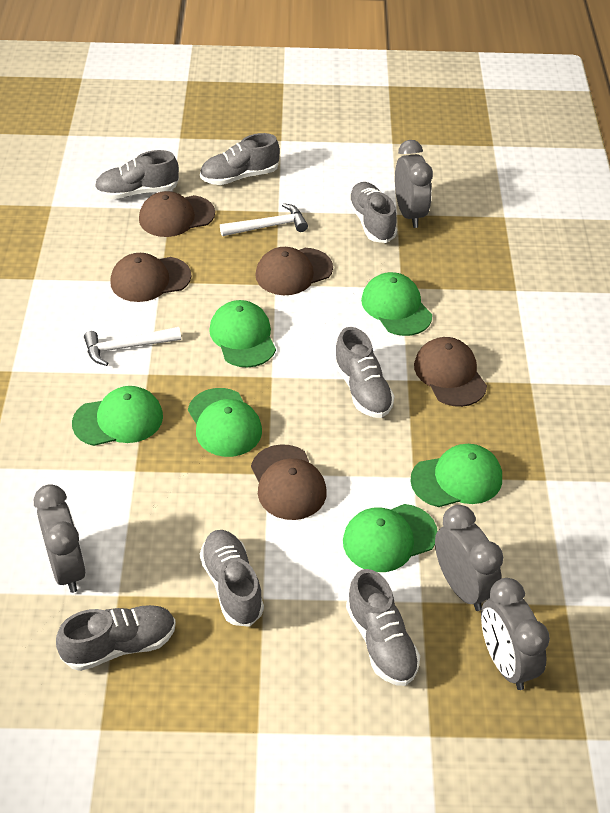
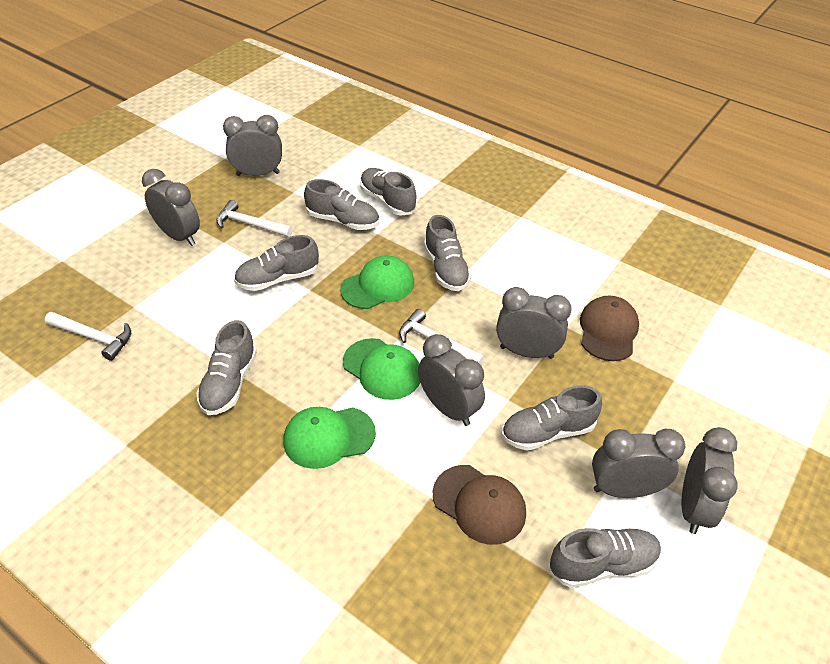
brown cap: [110,253,191,302] [139,191,215,237] [251,444,327,520] [255,247,333,295] [414,337,487,407] = 5 -> [433,465,526,545] [580,295,639,361] = 2
green cap: [72,386,163,446] [188,388,262,457] [209,300,276,367] [343,504,438,572] [361,272,432,336] [410,444,502,507] = 6 -> [283,407,376,469] [340,255,414,309] [343,338,420,400] = 3
grey clock: [34,484,86,593] [395,140,433,228] [435,505,503,611] [481,578,550,690] = 4 -> [142,169,200,246] [223,115,282,176] [418,334,485,426] [496,287,572,359] [592,429,686,498] [682,427,738,534] = 6
white hammer: [84,327,181,366] [220,203,308,236] = 2 -> [45,312,131,361] [216,200,293,237] [399,309,485,365] = 3

